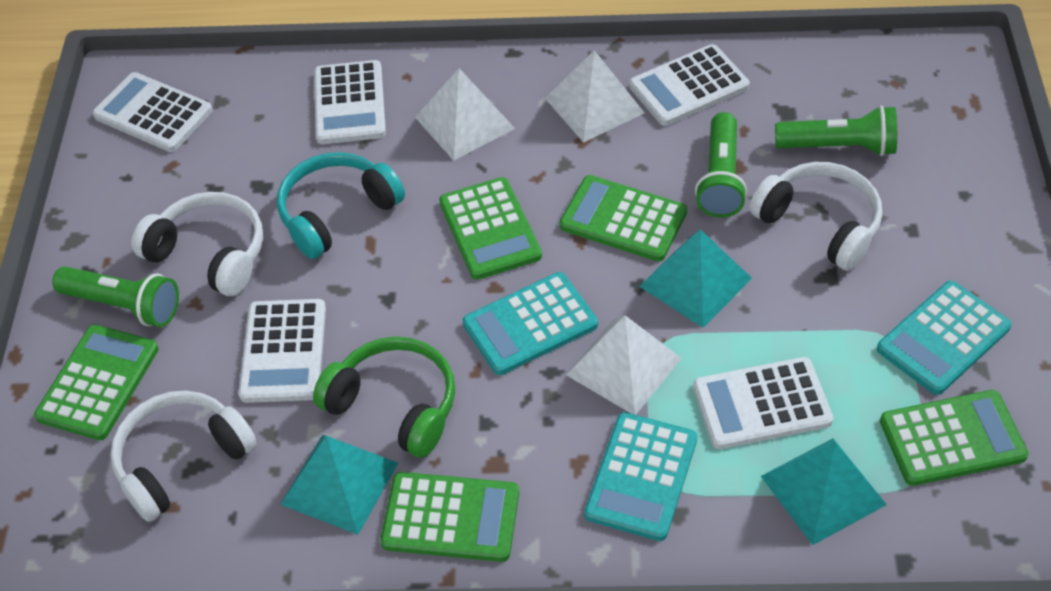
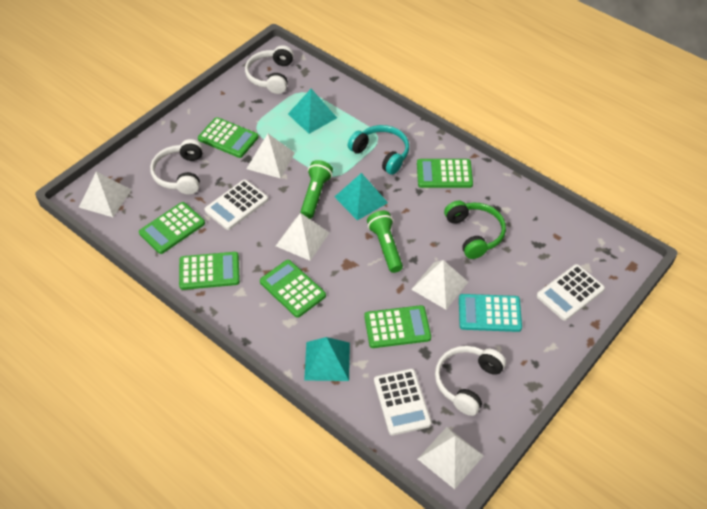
green calculator: [34,325,159,440] [380,472,519,562] [439,177,542,280] [560,175,687,262] [880,390,1029,486] = 5 -> [139,202,205,254] [179,252,240,290] [198,117,259,158] [260,260,326,318] [364,305,431,348] [417,159,473,188] = 6
green flashlight: [52,266,179,327] [695,112,747,218] [775,106,897,156] = 3 -> [300,160,333,219] [367,211,403,273] = 2
turquoise calculator: [462,272,598,375] [584,412,697,541] [877,281,1012,395] = 3 -> [459,294,522,332] = 1
white calculator: [92,72,212,152] [238,299,326,403] [314,60,386,144] [629,44,750,126] [693,357,833,449] = 5 -> [205,180,268,230] [374,369,432,436] [537,264,605,321] = 3
white pyramid: [415,68,515,161] [545,50,645,143] [566,315,682,415] = 3 -> [79,172,131,217] [247,134,295,179] [276,213,329,261] [411,260,468,310] [418,427,484,489] = 5

